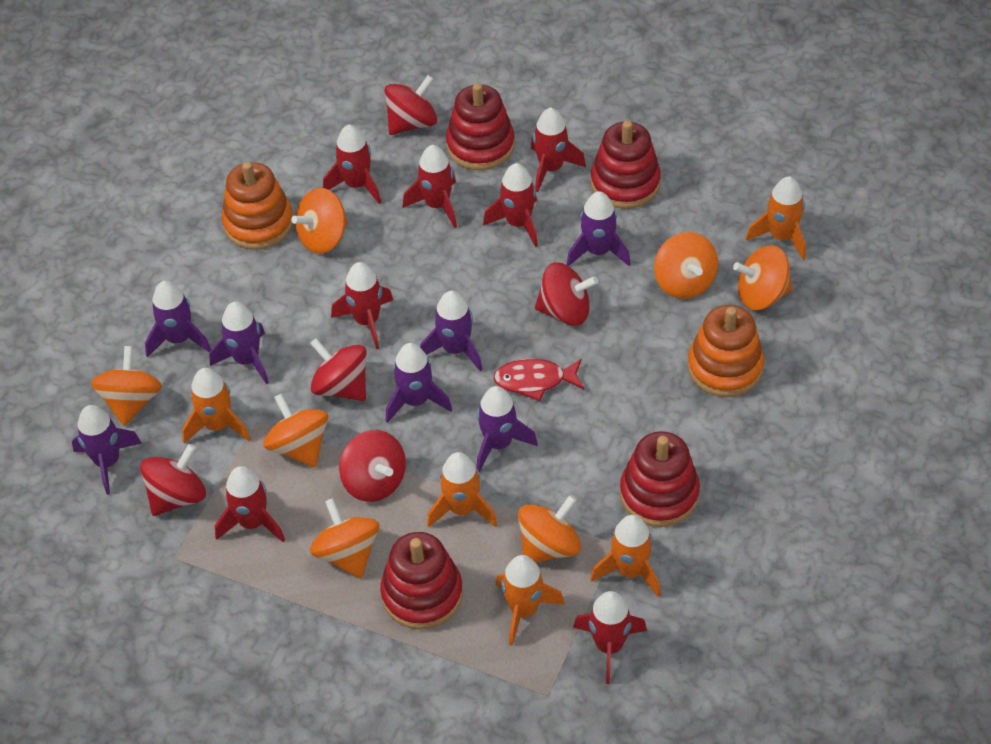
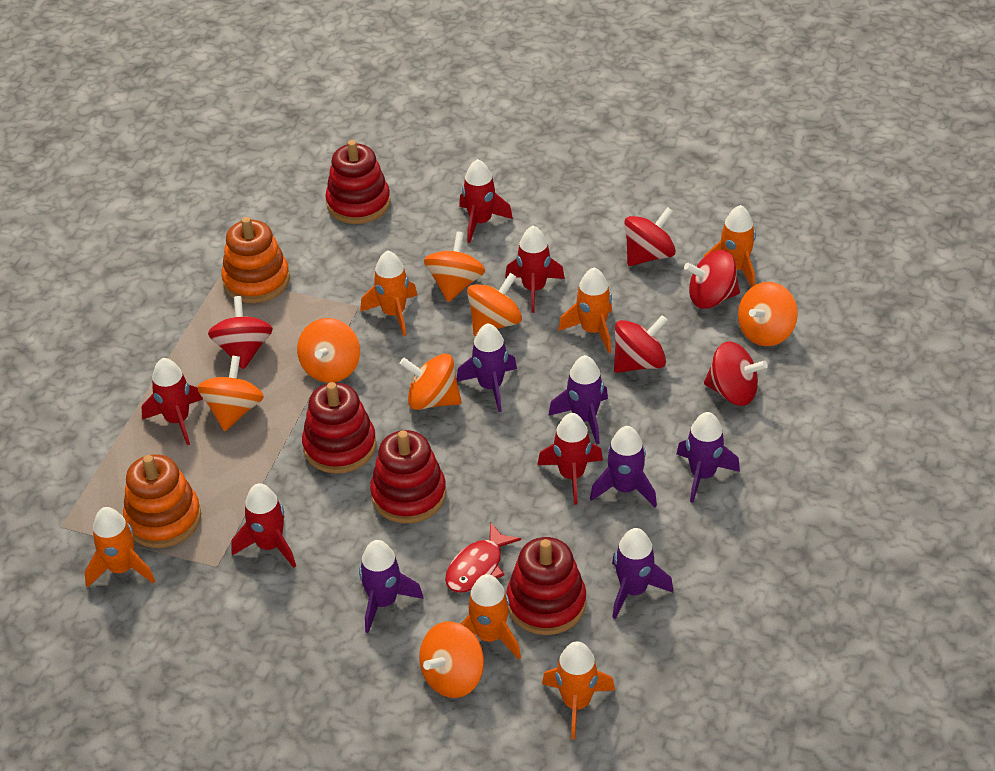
orange rocket: [182,368,251,444] [427,452,497,528] [496,555,565,646] [590,515,661,597] [745,176,806,260] = 5 -> [84,507,155,588] [360,251,417,336] [461,574,521,660] [542,641,615,739] [558,268,612,353] [704,205,756,287] = 6
purple rocket: [72,405,142,495] [145,281,211,358] [209,302,269,384] [386,343,452,423] [420,291,482,371] [477,386,538,472] [567,191,631,266] = 7 -> [359,540,423,633] [456,323,517,412] [548,355,608,444] [590,426,657,507] [612,528,673,619] [677,412,740,503] = 6
red rocket: [215,466,285,542] [323,125,381,204] [331,262,393,349] [403,145,457,228] [483,163,538,247] [531,107,586,193] [573,591,647,684] = 7 -> [142,358,203,445] [232,483,296,568] [459,159,513,243] [505,226,565,313] [537,413,603,505] = 5

